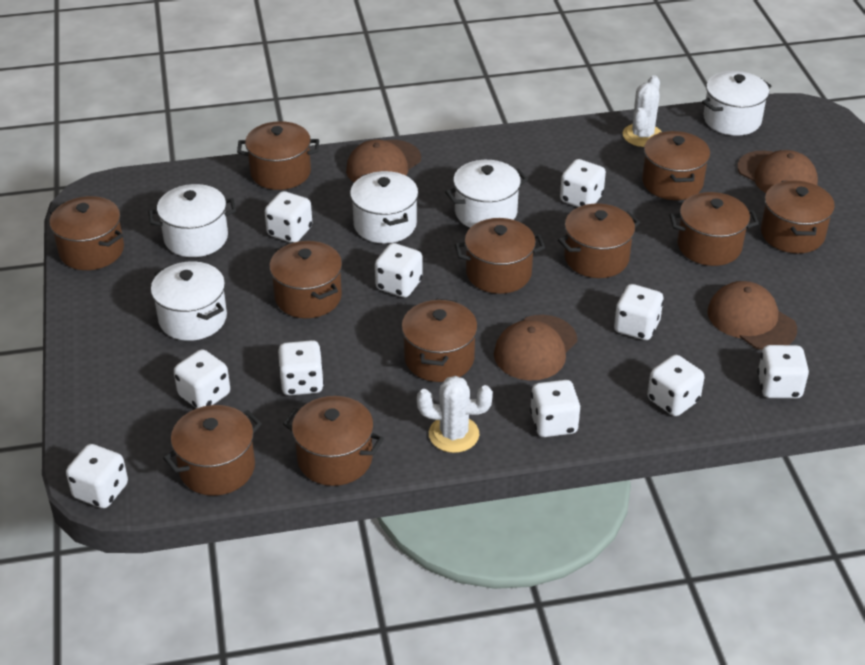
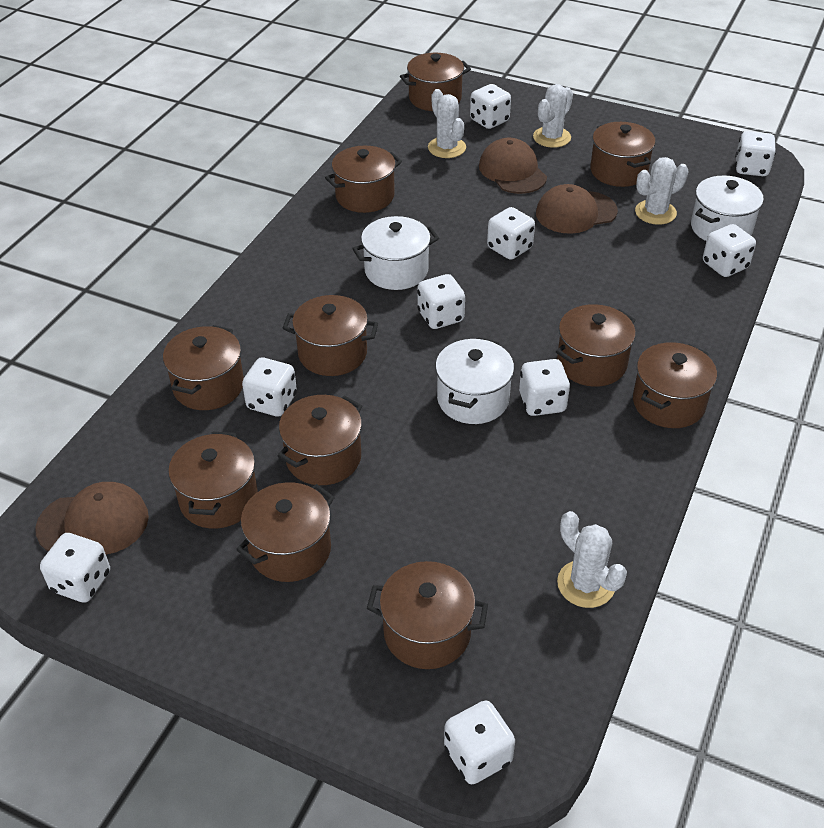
brown cap: [346,140,421,183] [494,315,577,381] [708,281,797,350] [737,150,818,193] = 4 -> [35,482,149,555] [479,138,547,194] [536,184,618,234] = 3
white cactus: [417,376,493,453] [623,75,662,147] = 2 -> [428,89,466,158] [533,84,573,148] [557,511,627,608] [635,157,688,225] = 4
white dice: [66,444,128,508] [174,349,230,408] [265,191,312,243] [278,340,324,396] [375,243,423,298] [530,380,580,437] [560,159,606,207] [614,284,664,340] [647,355,704,416] [757,345,809,398] = 10 -> [40,533,110,603] [242,357,297,417] [417,274,465,329] [444,700,515,784] [470,84,511,129] [487,207,535,260] [519,359,570,416] [703,224,756,277] [735,131,776,176] = 9
white pot: [148,184,236,257] [151,261,227,341] [350,171,418,243] [445,160,528,228] [702,71,771,136] = 5 -> [352,216,439,290] [435,337,514,424] [691,176,764,241] = 3

